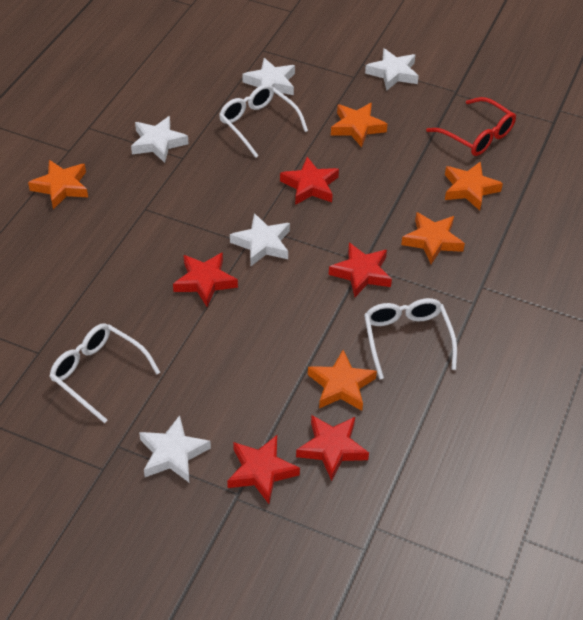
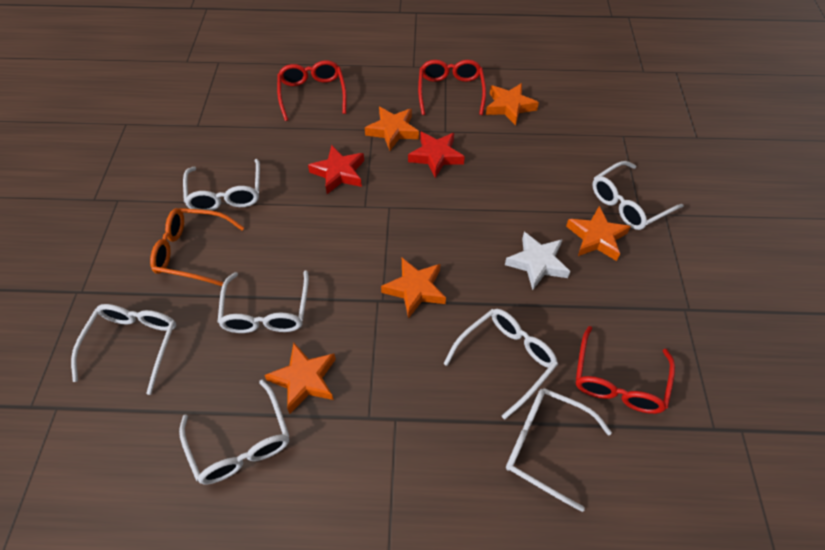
orange glasses: none = 0 -> [150,208,244,286] = 1
red glasses: [426,97,516,156] = 1 -> [277,60,347,121] [418,60,486,115] [576,326,675,414] = 3
red star: [173,252,238,307] [227,435,300,504] [280,157,339,205] [296,415,369,481] [329,243,392,297] = 5 -> [308,145,364,194] [408,131,465,178] = 2
white glasses: [49,323,160,423] [219,84,308,158] [364,298,457,380] = 3 -> [71,304,176,395] [179,380,289,484] [183,159,260,211] [217,270,309,333] [444,309,558,419] [506,388,612,512] [592,161,684,230] = 7
white star: [131,116,189,163] [139,415,211,482] [230,213,290,266] [242,58,295,95] [365,48,419,91] = 5 -> [505,232,570,290] = 1

